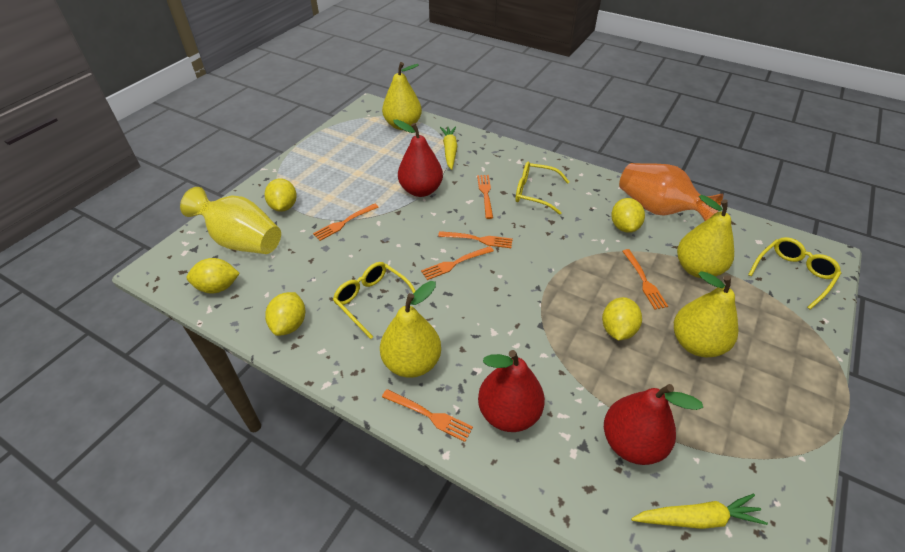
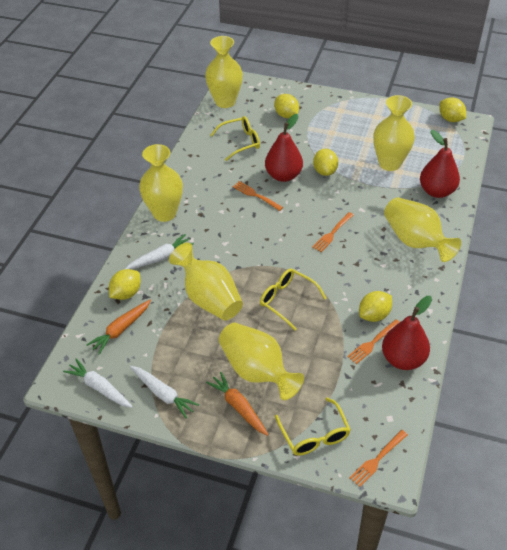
orange carrot: none = 0 -> [86,300,151,355] [206,372,269,436] = 2
orange fork: [313,204,379,241] [382,389,473,442] [421,246,494,280] [438,231,513,248] [477,175,493,219] [622,249,668,309] = 6 -> [233,181,283,211] [312,212,353,252] [347,319,400,364] [349,430,408,487] = 4
orange vase: [619,163,723,221] = 1 -> none = 0
white carrot: none = 0 -> [63,359,133,408] [125,234,194,269] [130,366,199,419] = 3
yellow carrot: [440,126,457,170] [631,494,768,529] = 2 -> none = 0
yellow pear: [380,281,441,378] [382,62,422,130] [674,271,738,357] [677,195,734,278] = 4 -> none = 0
yellow vase: [180,187,281,254] = 1 -> [139,144,183,222] [169,242,243,320] [205,36,243,108] [219,323,304,400] [373,95,415,171] [384,197,461,262] = 6

